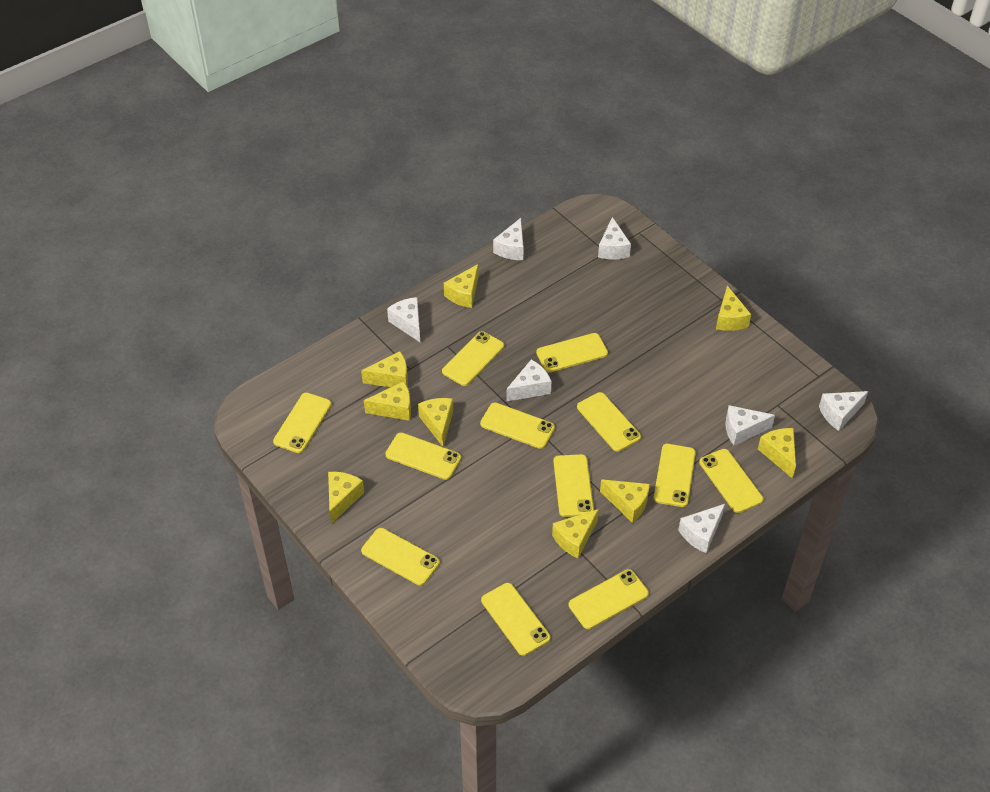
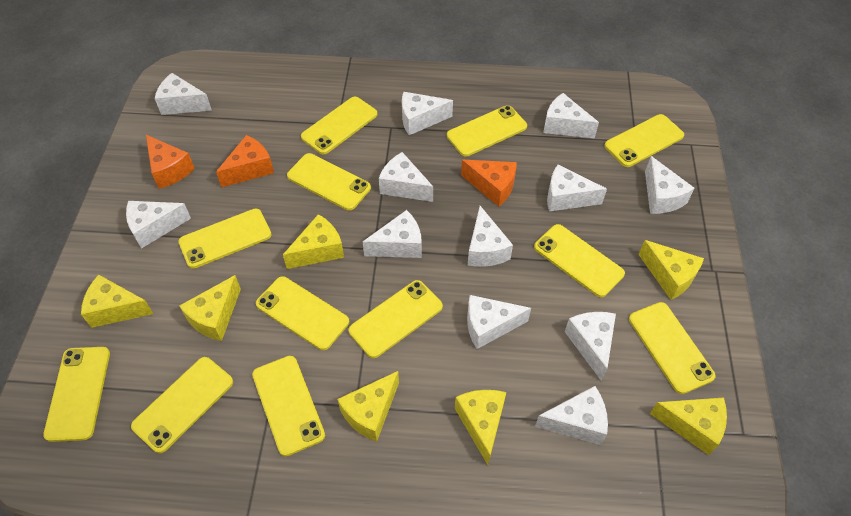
orange cheese: none = 0 -> [146,135,195,189] [216,135,274,187] [461,160,517,207] = 3
white cheese: [387,297,420,342] [493,218,524,260] [507,359,551,401] [598,217,631,259] [678,504,725,553] [725,405,775,445] [819,391,868,431] = 7 -> [126,201,191,249] [155,73,212,115] [363,210,422,258] [379,152,433,202] [402,92,453,135] [467,295,531,349] [468,206,513,267] [535,386,608,445] [543,93,599,139] [547,165,607,211] [565,312,616,381] [645,156,695,214] = 12
yellow cheese: [328,472,364,524] [361,351,408,387] [364,381,411,421] [418,398,453,447] [444,264,479,308] [552,509,599,558] [600,480,650,523] [716,286,751,331] [758,428,796,479] = 9 -> [81,275,154,328] [179,275,241,341] [283,214,344,269] [337,371,399,442] [455,390,506,465] [638,240,704,300] [650,397,727,455] = 7

